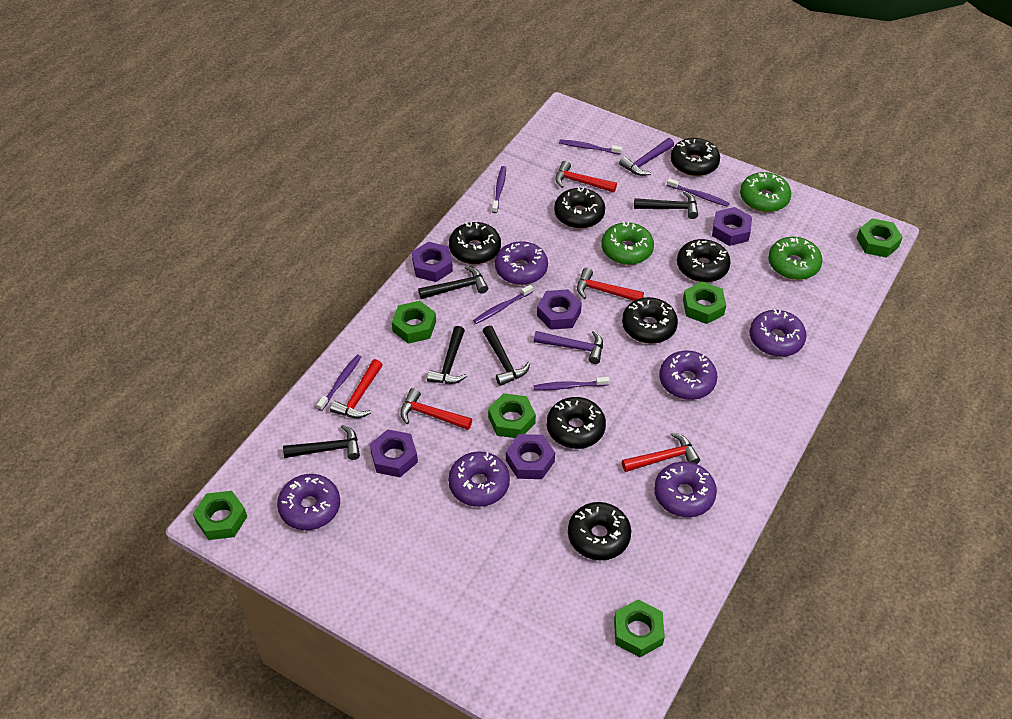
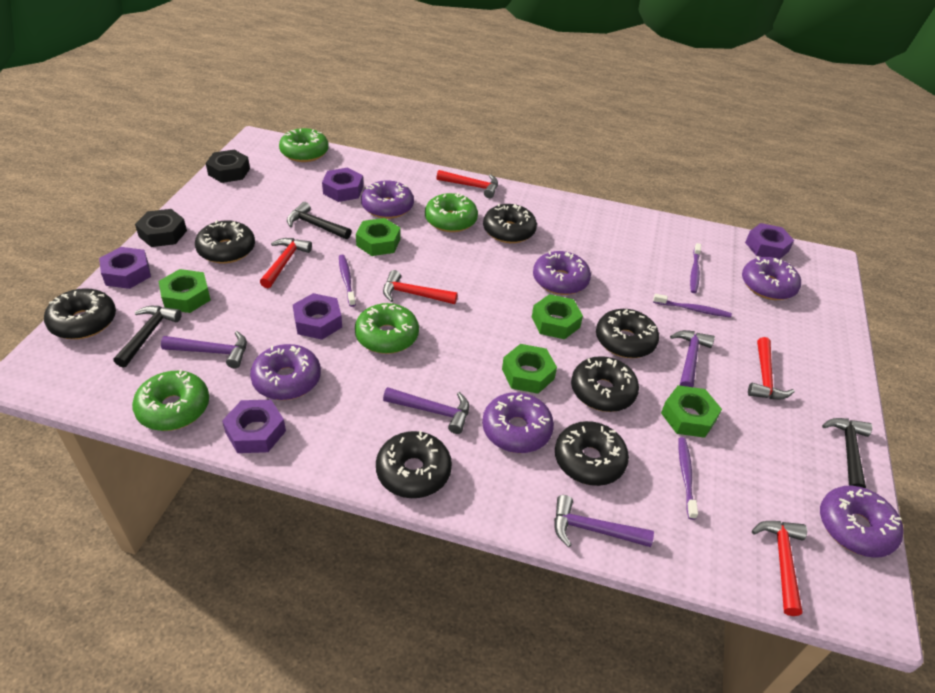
black hammer: [283,425,360,460] [418,266,488,299] [427,326,467,384] [483,325,530,386] [634,191,698,219] = 5 -> [114,306,182,368] [287,202,351,239] [822,418,872,488] = 3
black nut: none = 0 -> [135,209,187,247] [206,150,250,183] = 2
green donut: [601,221,654,265] [740,172,791,212] [768,237,822,280] = 3 -> [132,369,209,431] [279,128,329,162] [355,303,419,354] [425,192,478,232] = 4
green nut: [193,491,247,540] [392,301,436,344] [488,393,536,438] [614,599,665,657] [683,281,726,324] [856,218,903,258] = 6 -> [158,269,211,313] [356,218,400,256] [502,344,557,394] [532,294,583,339] [661,385,722,438] = 5
purple hammer: [534,331,603,364] [619,138,674,176] = 2 -> [161,331,247,368] [383,387,469,434] [554,495,654,547] [670,330,715,387] = 4
purple toothbrush: [317,355,361,411] [473,285,533,324] [492,166,506,213] [533,377,609,390] [559,139,622,155] [667,178,730,207] = 6 -> [339,255,356,307] [653,294,732,318] [679,437,698,520] [690,243,701,293] = 4

